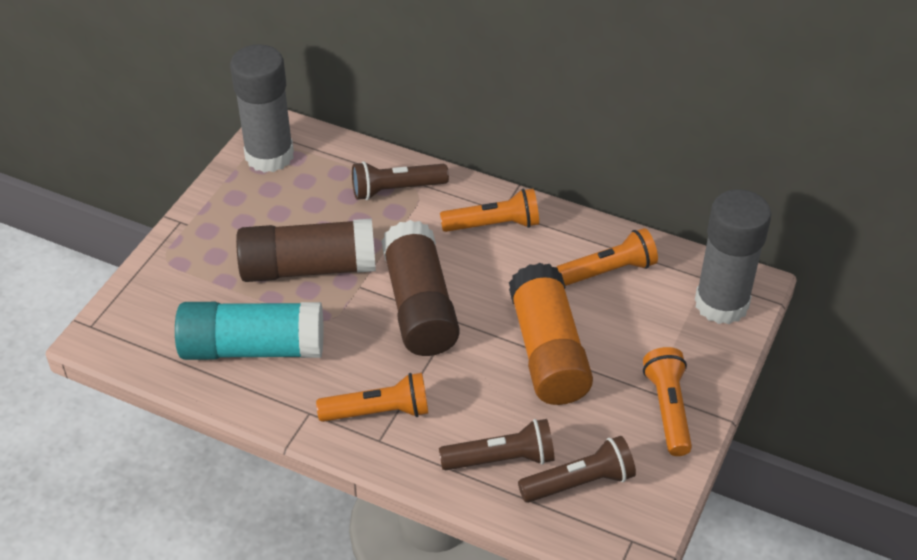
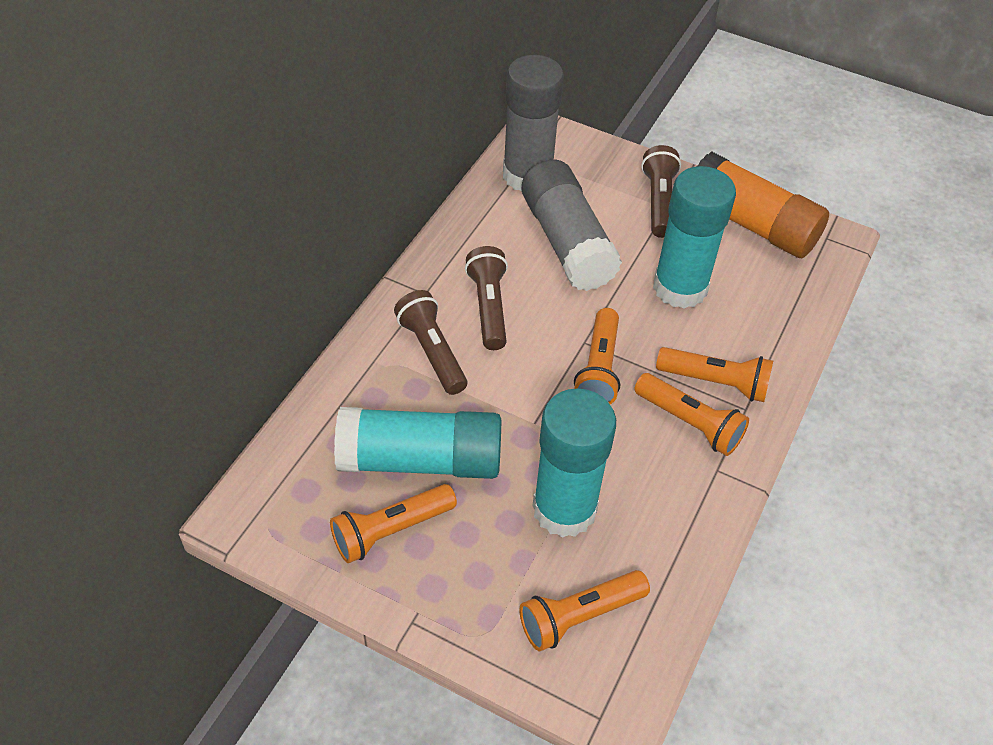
brown glue stick: [236,218,376,282] [381,220,460,356] = 2 -> none = 0
orange flashlight: [316,373,428,422] [440,189,539,232] [557,228,658,286] [643,347,692,456] = 4 -> [330,484,457,563] [519,570,650,651] [574,308,620,404] [634,373,749,456] [656,347,773,402] = 5
turquoise glue stick: [175,302,324,360] = 1 -> [334,407,501,479] [532,388,616,538] [653,166,736,309] = 3

